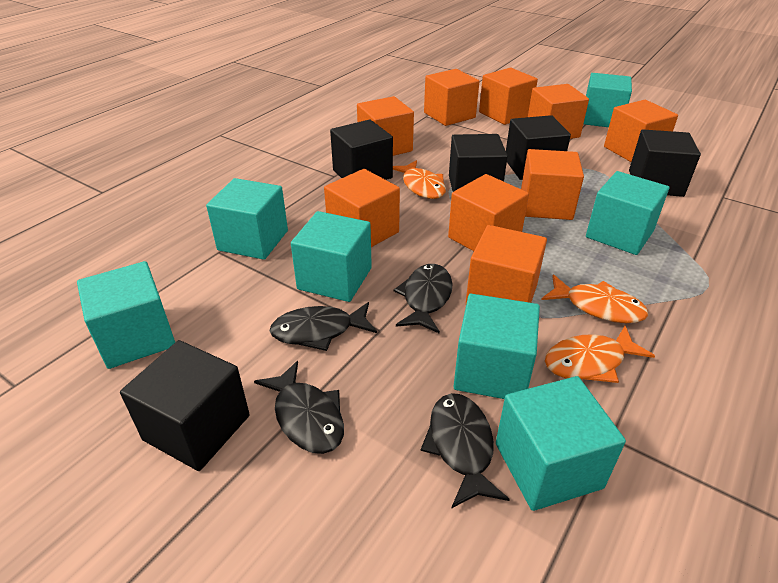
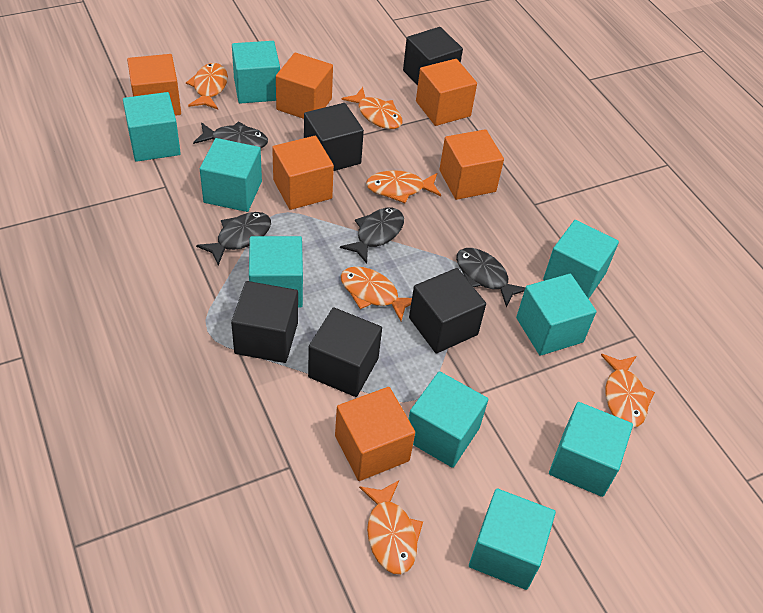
orange cube: [324,169,400,247] [357,96,414,156] [424,69,479,126] [448,174,529,251] [466,225,547,304] [479,68,538,125] [521,149,584,220] [528,84,589,139] [604,100,678,162] = 9 -> [127,54,181,116] [272,136,334,210] [276,53,333,119] [335,387,415,481] [416,59,477,126] [439,129,504,200] = 6
orange fish: [393,160,446,199] [541,274,648,323] [545,326,655,383] = 3 -> [186,63,228,110] [341,87,403,129] [341,266,412,321] [359,480,423,574] [366,170,441,203] [601,354,655,428] = 6
turquoise cube: [77,261,175,369] [206,178,288,260] [291,211,372,302] [454,294,540,399] [496,376,626,511] [584,73,632,127] [586,171,669,255] = 7 -> [123,92,181,162] [200,138,262,212] [232,41,280,104] [249,236,303,308] [409,371,488,468] [469,489,556,590] [516,274,596,356] [543,220,619,299] [549,402,633,497] = 9

